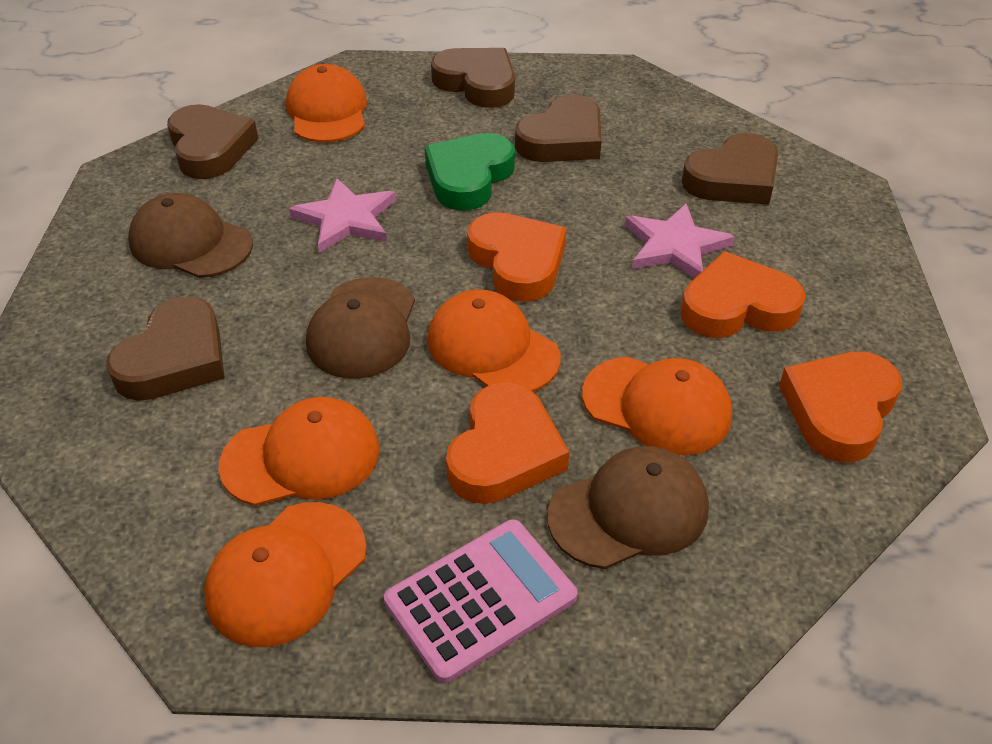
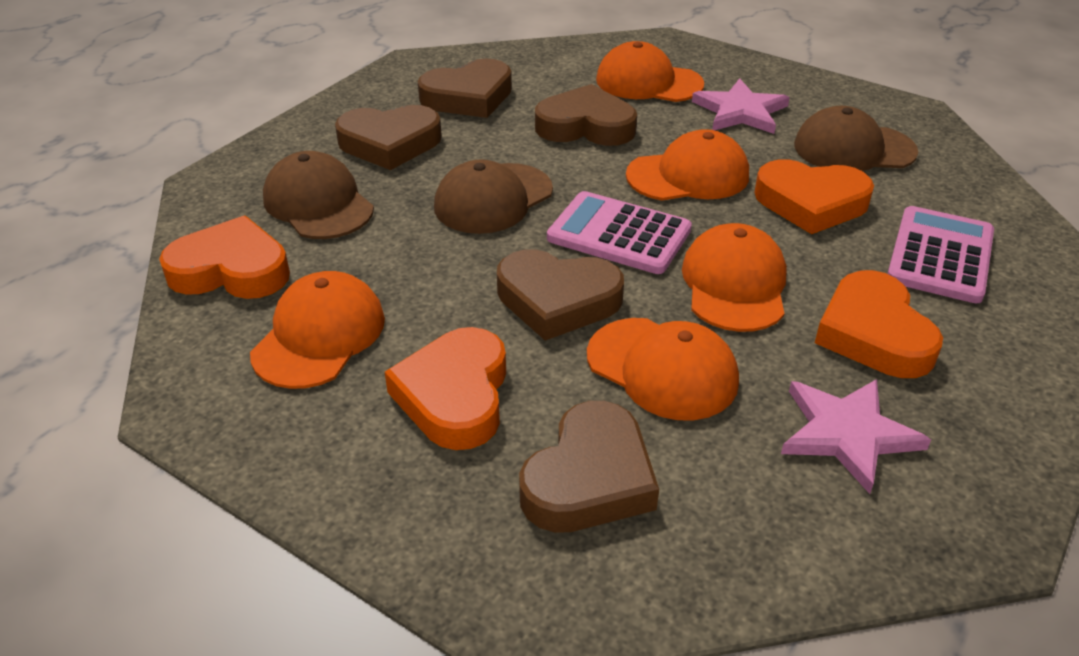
green heart: [425,133,515,211] = 1 -> none = 0
pink calculator: [384,519,577,683] = 1 -> [547,191,692,274] [887,206,994,304] = 2

